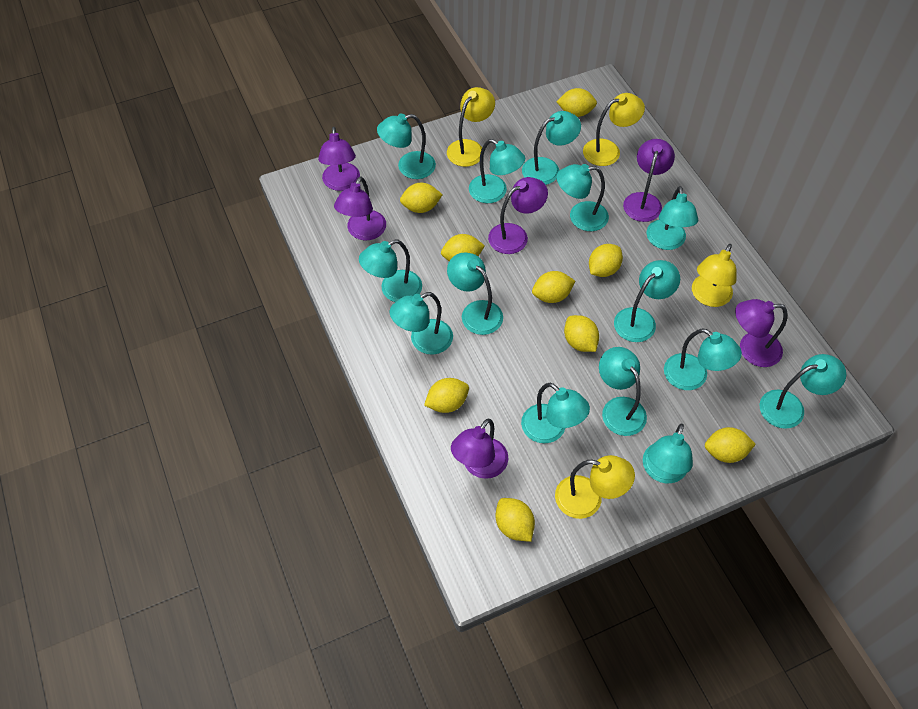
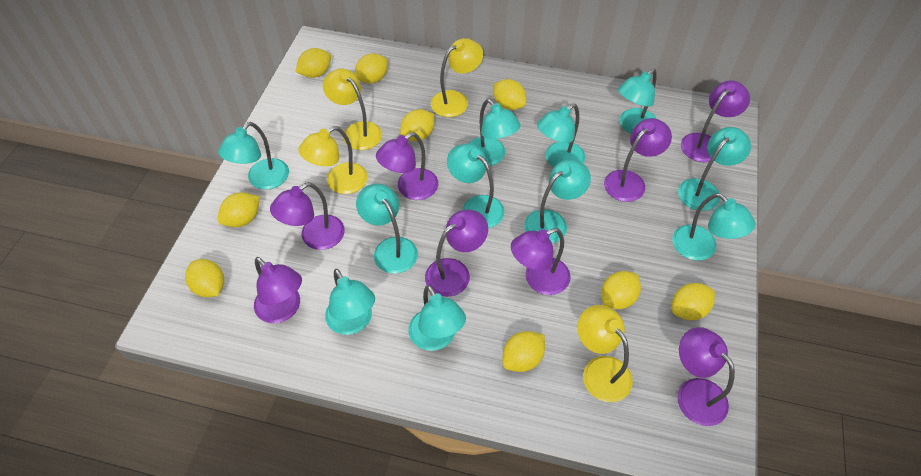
purple lamp: [318,127,360,191] [334,176,386,240] [451,419,508,479] [488,177,548,254] [623,139,675,222] [735,299,788,367] = 6 -> [254,257,302,323] [270,182,345,250] [376,132,438,200] [425,210,488,297] [511,228,571,295] [604,118,672,202] [677,327,735,426] [681,80,750,162] = 8
turquoise lamp: [359,240,422,302] [377,114,436,179] [390,292,453,355] [447,253,503,335] [469,139,525,203] [521,383,590,443] [522,111,581,185] [557,164,609,231] [599,347,647,436] [614,260,680,342] [643,424,693,483] [646,186,698,250] [664,328,742,390] [760,354,846,429] = 14 -> [218,122,289,190] [325,269,375,335] [356,184,418,274] [408,285,466,351] [447,144,504,228] [468,99,521,166] [524,160,591,244] [537,104,585,167] [618,69,657,134] [672,193,755,260] [678,127,751,211] = 11

